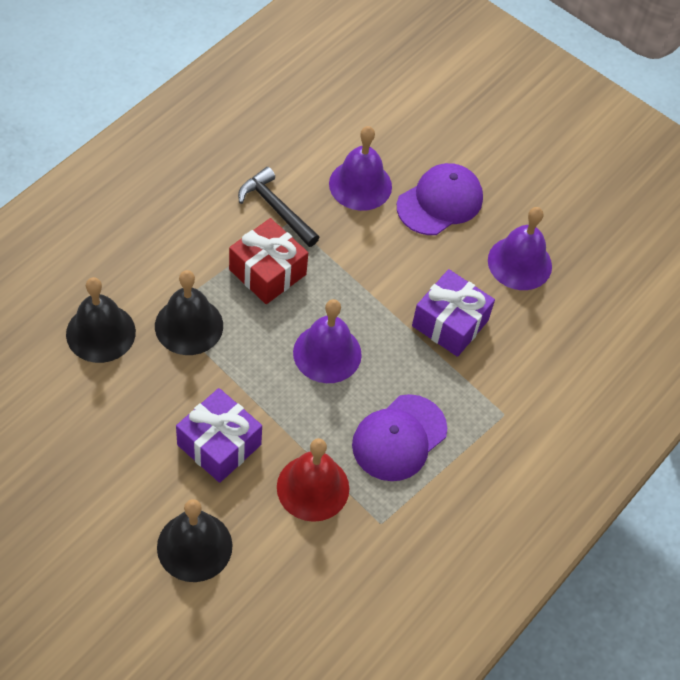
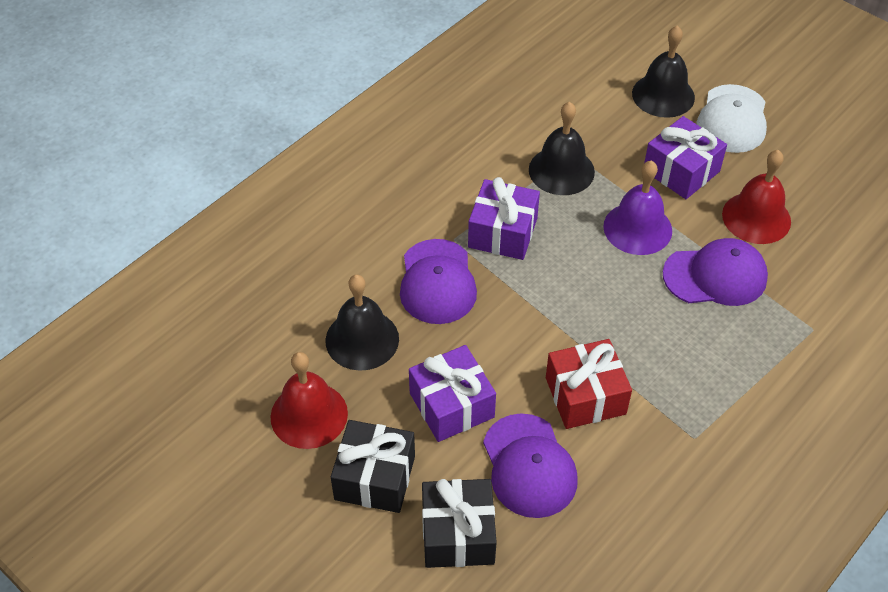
black gift: none = 0 -> [331,420,415,513] [422,479,497,568] = 2
black hammer: [238,167,320,247] = 1 -> none = 0
purple bell: [293,299,362,383] [329,126,392,211] [488,207,552,290] = 3 -> [603,160,672,255] = 1
purple cap: [352,394,447,481] [397,163,483,235] = 2 -> [400,239,477,324] [483,413,578,518] [663,238,768,306] = 3
purple gift: [176,388,262,483] [412,269,495,357] = 2 -> [409,345,496,442] [468,177,540,260] [644,116,727,199] = 3
red bell: [277,438,349,522] = 1 -> [271,352,348,449] [722,150,791,244] = 2
white cap: none = 0 -> [697,84,767,153] = 1

